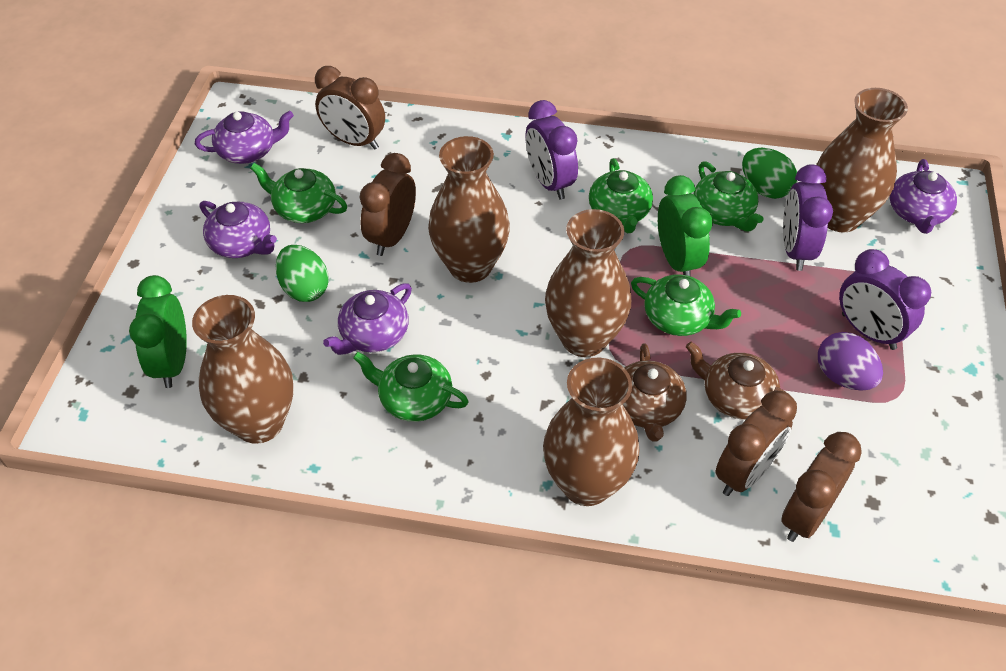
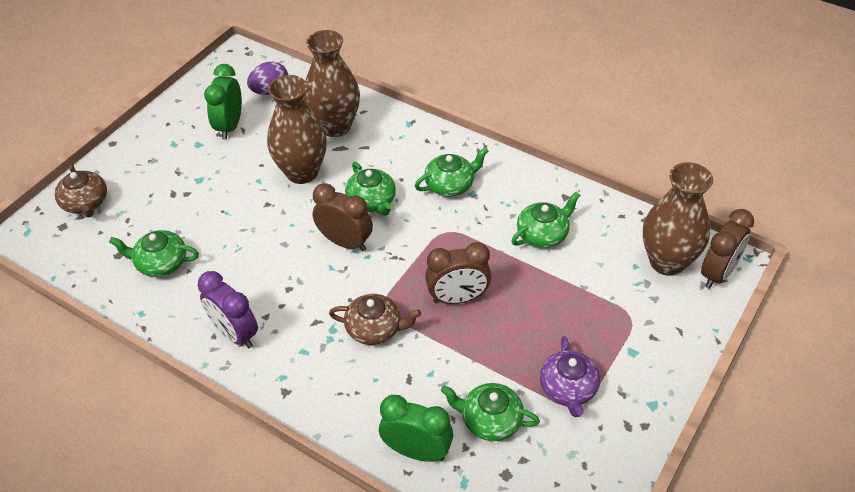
brown clock: [315,66,385,150] [359,153,416,256] [716,391,797,496] [781,432,862,542] = 4 -> [312,183,373,251] [425,242,491,304] [701,209,754,289] = 3
brown vase: [192,295,294,444] [428,136,510,283] [543,358,639,506] [545,209,631,357] [816,88,908,233] = 5 -> [267,75,327,184] [303,30,360,137] [643,162,713,276] = 3
green egg: [276,245,329,302] [742,148,797,199] = 2 -> none = 0
purple clock: [525,100,578,200] [783,165,833,271] [839,249,931,350] = 3 -> [198,271,258,348] = 1
purple teapot: [195,111,294,164] [200,201,277,258] [323,283,412,355] [889,159,957,234] = 4 -> [540,336,600,417] = 1

